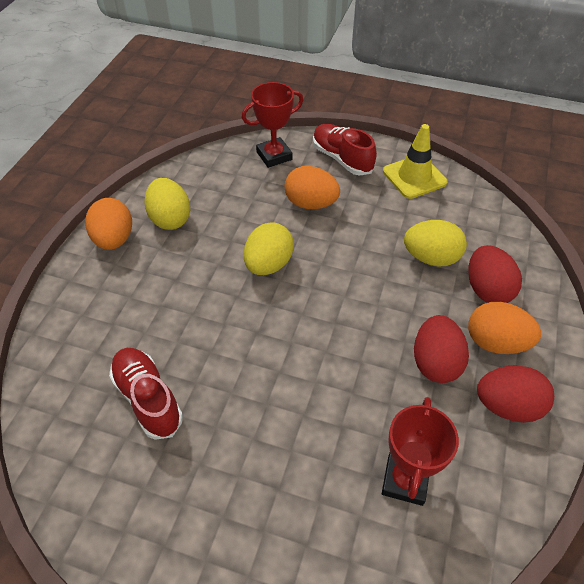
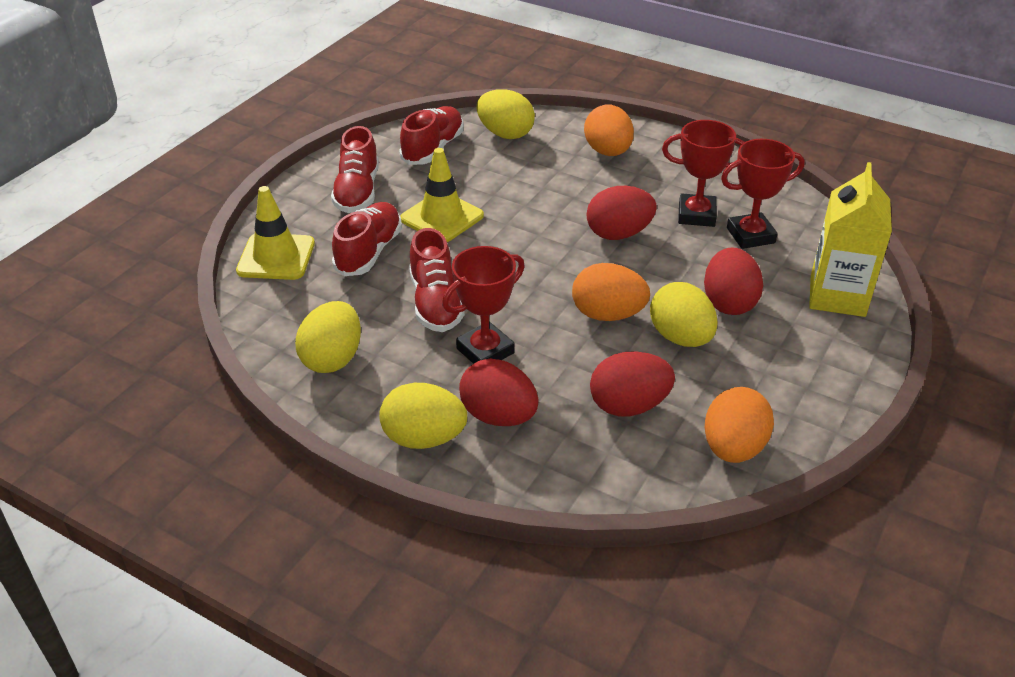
red egg: [414,315,469,383] [469,245,522,303] [477,365,554,423] = 3 -> [459,358,539,426] [586,186,657,240] [590,351,675,416] [704,248,763,315] = 4
red shoe: [109,348,183,440] [313,124,377,175] = 2 -> [331,126,379,213] [332,202,402,276] [399,106,464,165] [409,228,465,332] = 4
red trophy: [241,82,303,168] [382,397,459,506] = 2 -> [442,246,525,364] [662,120,745,227] [721,139,805,249] = 3
yellow carton: none = 0 -> [809,162,892,317] = 1
yellow egg: [144,178,190,230] [244,222,294,275] [404,220,467,267] = 3 -> [295,301,361,373] [379,383,467,449] [477,89,535,139] [650,282,718,347] = 4
yellow traffic cone: [383,124,448,199] = 1 -> [236,186,315,280] [400,148,484,242] = 2

